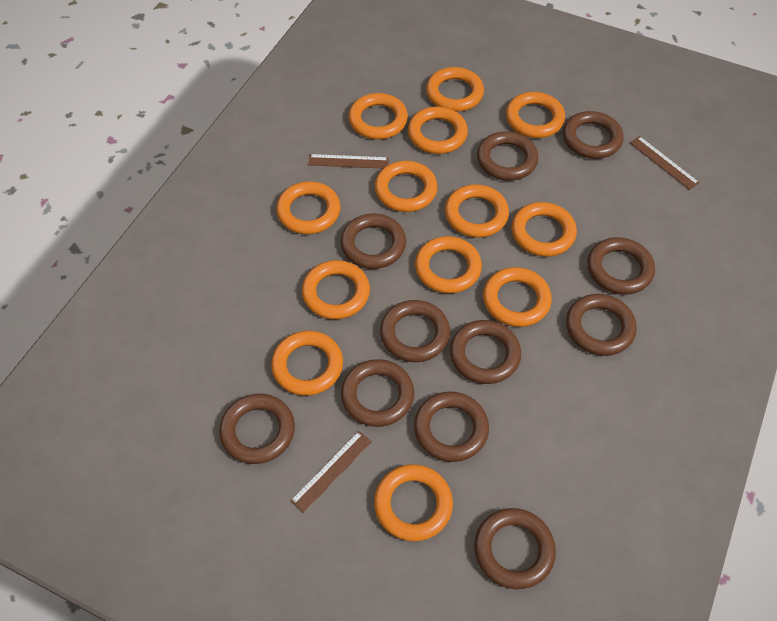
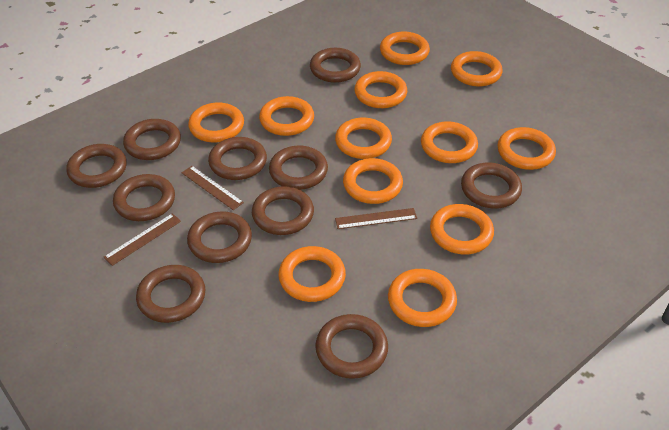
orange ring: [271,331,343,396] [276,181,340,234] [302,260,370,319] [348,93,408,139] [374,464,453,541] [375,161,438,212] [408,107,468,154] [415,236,482,293] [426,67,484,112] [445,184,509,238] [483,267,552,327] [506,92,565,138] [511,202,577,257] = 13 -> [188,102,244,143] [259,96,314,136] [278,246,346,302] [335,118,392,159] [343,158,403,204] [354,71,407,108] [380,32,430,65] [388,269,457,327] [421,121,478,163] [430,204,494,255] [451,51,502,87] [497,127,556,170] = 12

